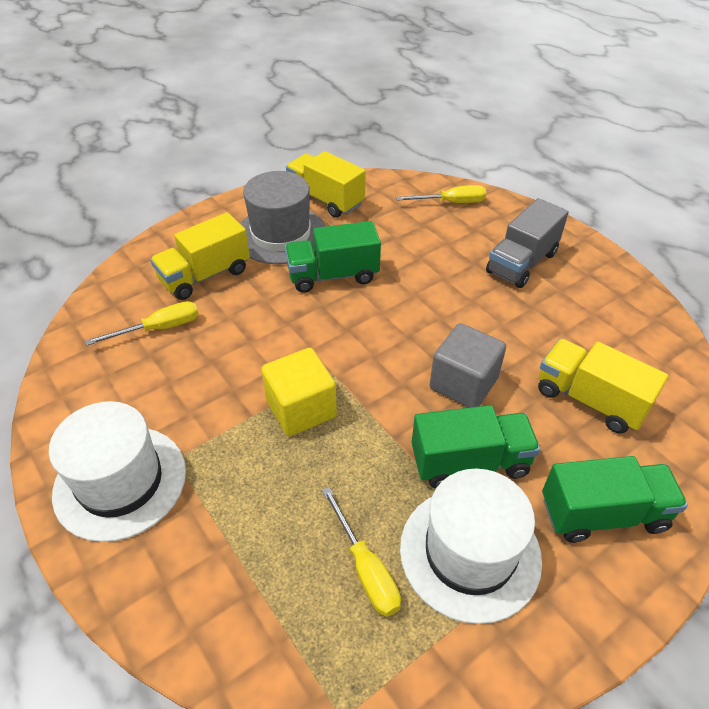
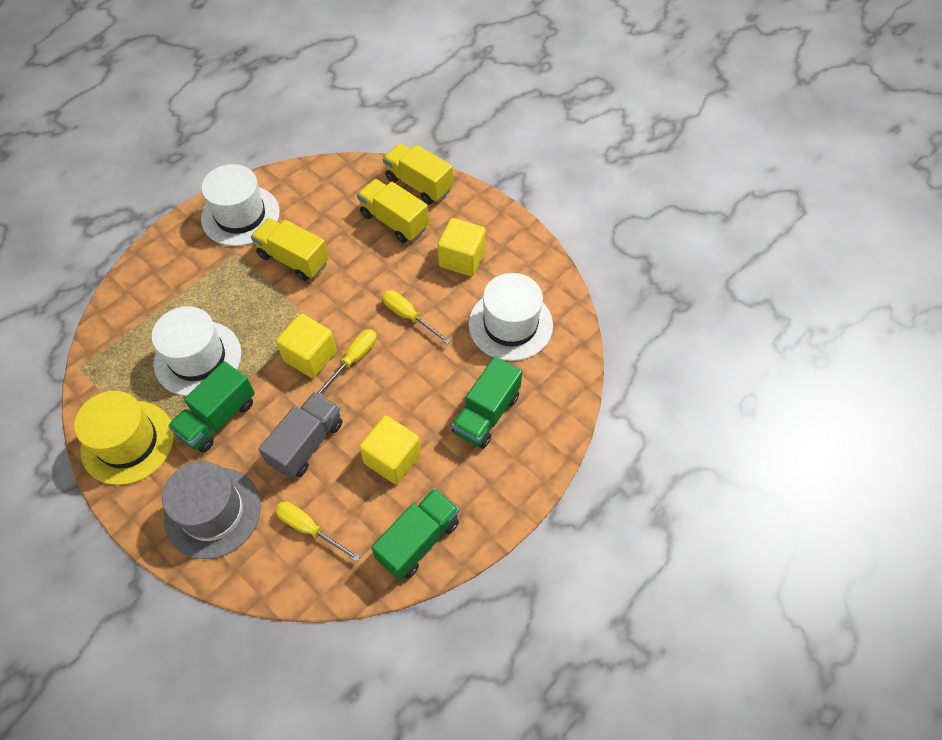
grey cube: [430,323,506,408] = 1 -> none = 0
white hat: [49,401,186,542] [400,469,542,624] = 2 -> [152,306,241,396] [201,164,280,246] [469,273,553,361] = 3
yellow cube: [261,348,337,436] = 1 -> [276,314,337,378] [359,416,421,484] [438,218,486,276] = 3
yellow hat: none = 0 -> [74,391,174,485] = 1

